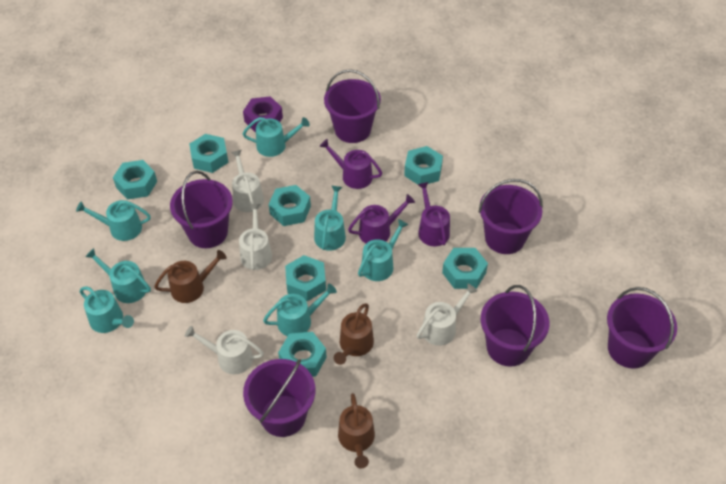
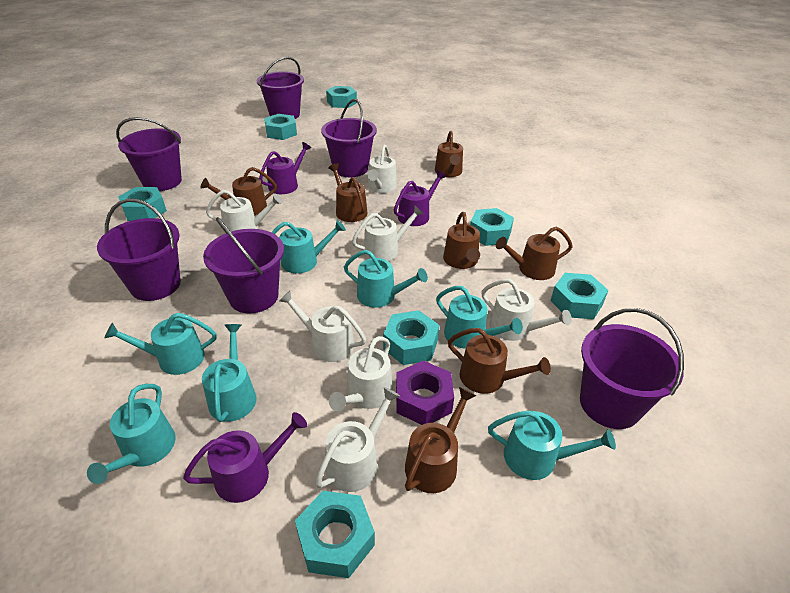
brown watering can: [154,250,227,303] [334,303,374,365] [338,393,375,469] = 3 -> [200,167,277,215] [328,163,367,222] [405,387,476,493] [435,131,463,177] [443,212,480,269] [448,328,551,394] [496,227,573,280] = 7
white watering can: [185,326,264,374] [231,150,264,212] [239,204,272,270] [417,284,477,346] = 4 -> [206,190,283,234] [279,291,366,362] [315,387,400,492] [329,336,393,411] [352,206,424,261] [367,145,397,193] [481,279,572,341] = 7

